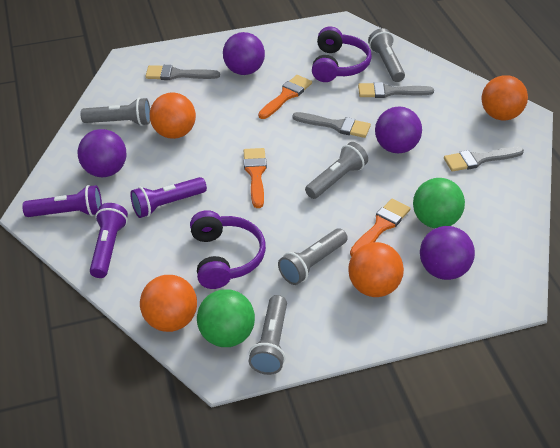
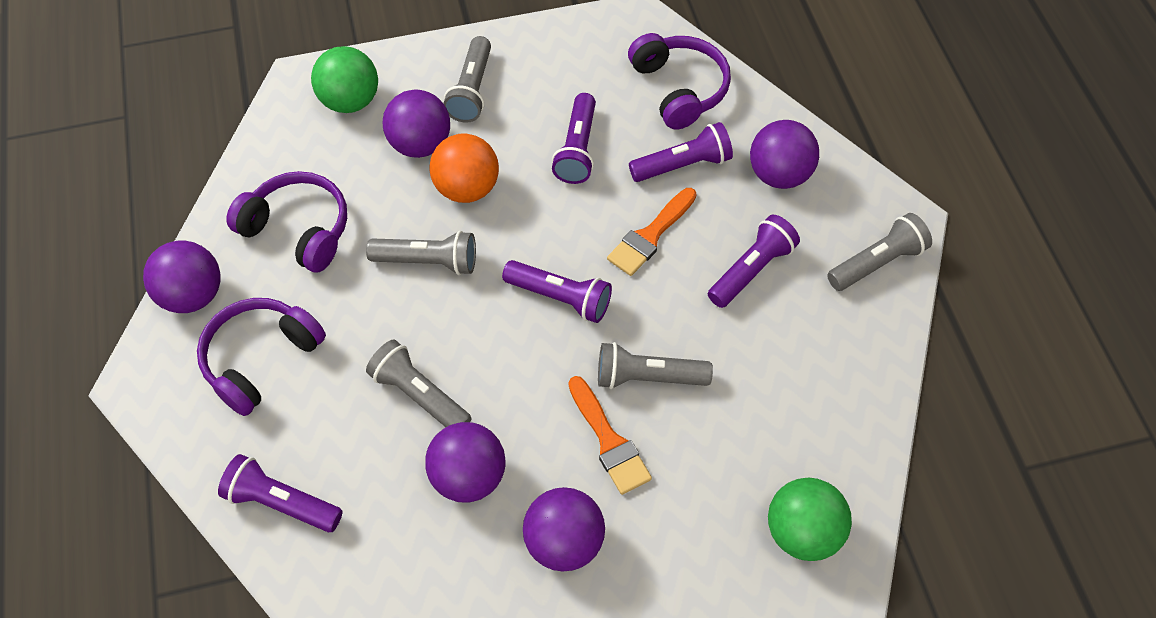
grey brush: [145,65,220,80] [292,112,371,138] [358,82,434,98] [444,147,524,172] = 4 -> none = 0
orange ball: [140,275,197,332] [150,93,196,139] [348,242,404,297] [482,75,528,120] = 4 -> [429,133,499,203] = 1
orange brush: [244,148,267,208] [258,75,312,119] [350,199,410,256] = 3 -> [568,376,652,495] [607,188,697,276] = 2
purple ball: [77,129,127,177] [223,32,265,75] [375,106,422,153] [420,226,475,280] = 4 -> [143,241,220,313] [383,90,450,158] [425,422,506,502] [523,487,605,571] [750,120,819,189] = 5
purple flashlight: [22,185,102,217] [90,203,128,278] [130,177,207,218] = 3 -> [218,454,342,532] [502,260,612,323] [552,93,596,184] [629,122,733,182] [708,215,800,308] = 5
purple headphones: [190,210,266,289] [312,26,372,82] = 2 -> [197,298,326,416] [226,171,347,272] [628,33,731,130] = 3

